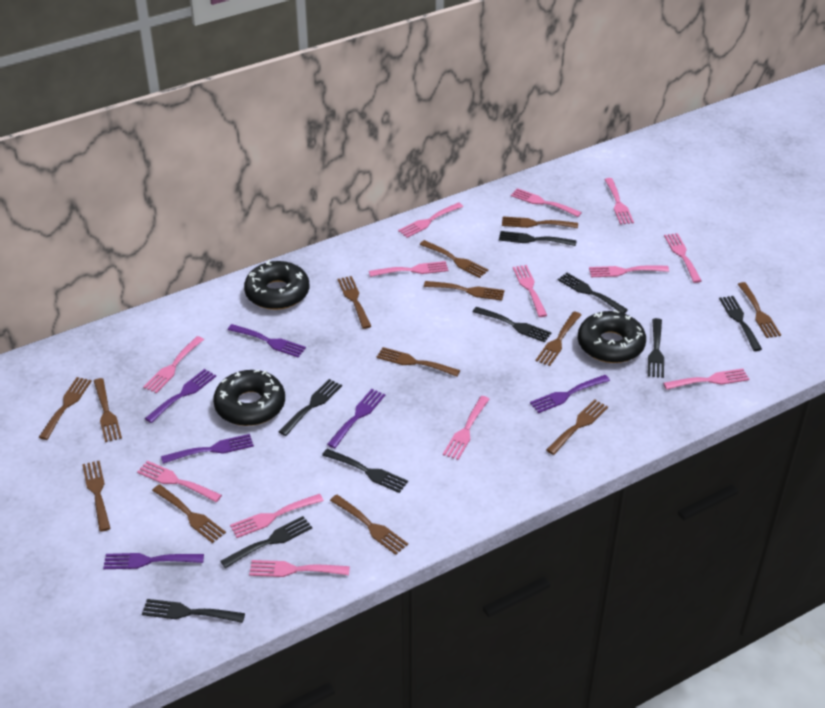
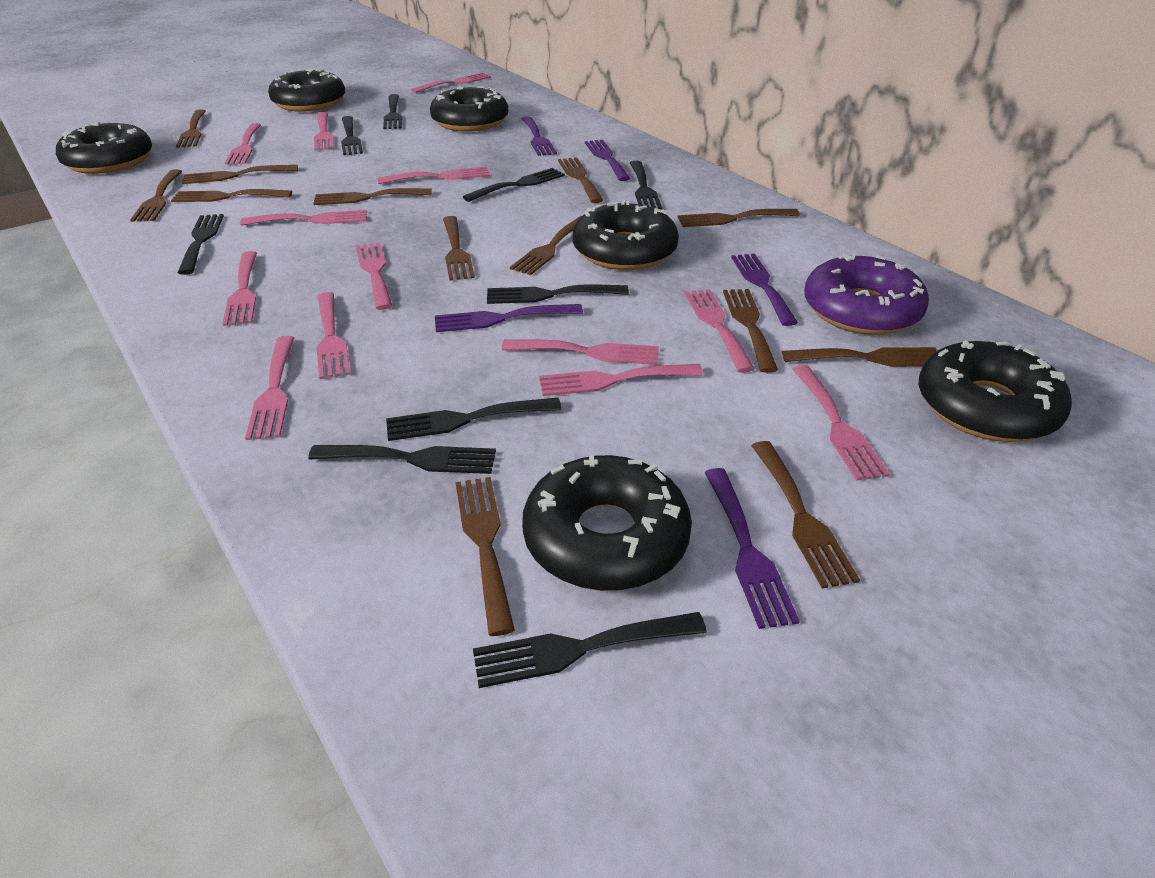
black donut: [213,370,285,426] [244,260,309,310] [578,310,646,363] = 3 -> [56,122,152,174] [268,69,345,112] [430,86,508,132] [522,455,692,591] [573,200,679,270] [919,341,1072,442] = 6
purple donut: none = 0 -> [804,253,929,335] = 1
purple fork: [103,553,204,569] [145,369,216,423] [161,434,254,464] [228,324,306,357] [327,389,385,448] [530,375,610,413] = 6 -> [435,304,583,332] [522,116,557,156] [585,139,630,181] [704,468,800,629] [731,254,798,326] = 5

